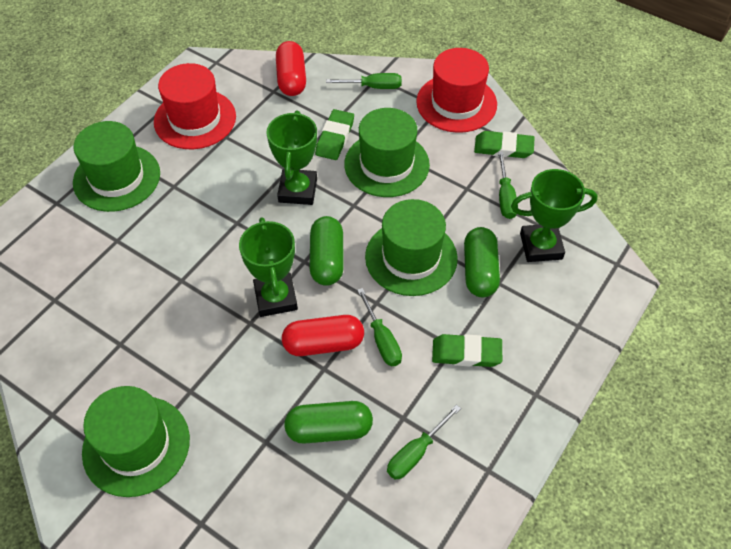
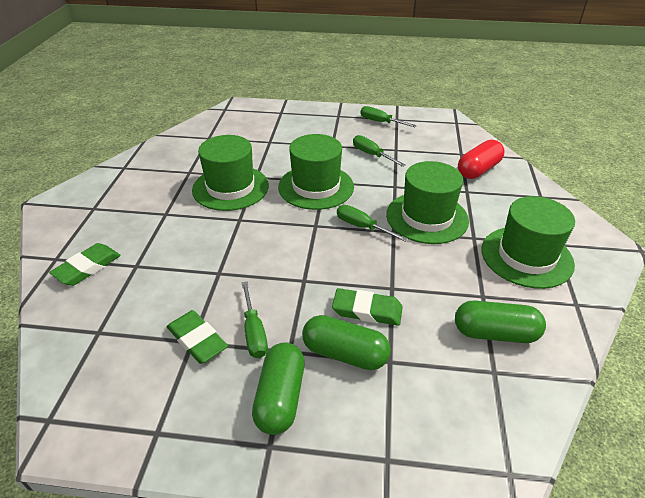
green trophy: [239,217,298,317] [266,110,317,205] [511,169,597,262] = 3 -> none = 0
red capsule: [276,41,306,96] [282,315,364,356] = 2 -> [458,139,505,179] = 1
red hat: [154,63,236,149] [416,48,497,133] = 2 -> none = 0

